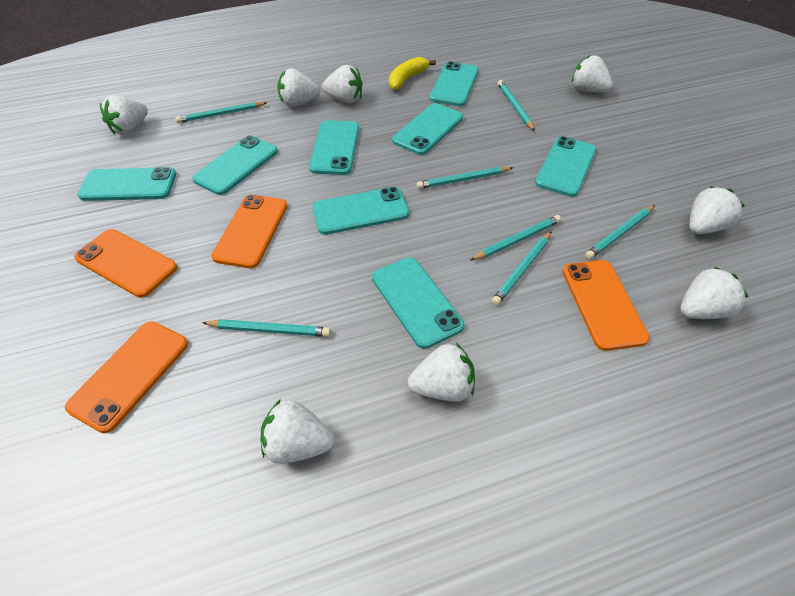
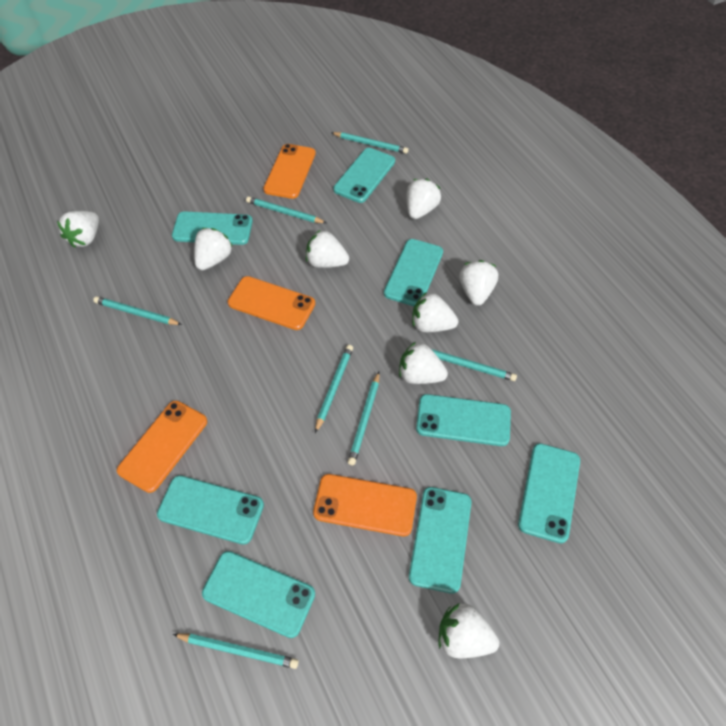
yellow banana: [389,57,436,90] = 1 -> none = 0

